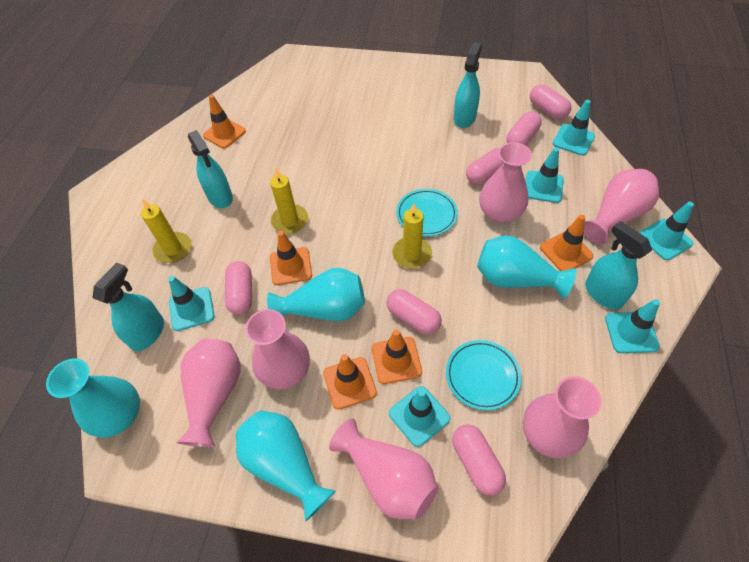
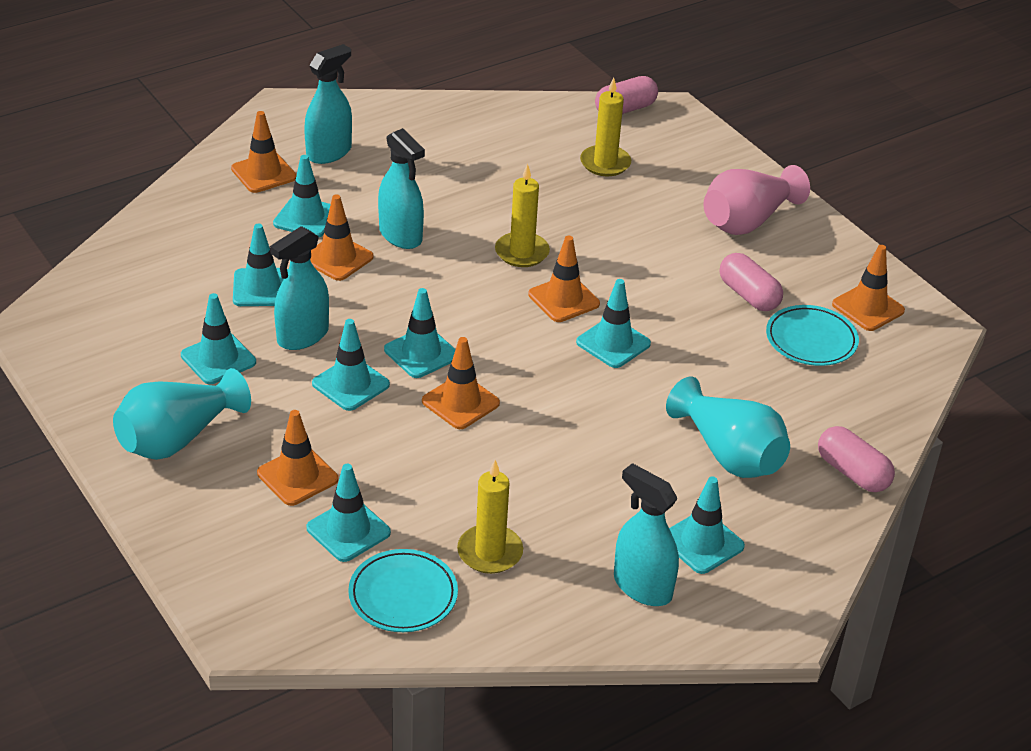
orange traffic cone: [203,95,246,149] [270,231,312,285] [323,354,377,410] [372,329,422,384] [540,215,593,271] = 5 -> [231,111,297,193] [257,410,338,506] [310,194,374,281] [422,337,500,429] [528,236,600,322] [832,245,905,331] = 6
pink capsule: [225,261,252,315] [387,289,442,335] [452,424,506,496] [466,148,504,185] [507,111,542,146] [530,84,571,120] = 6 -> [595,76,658,114] [720,253,783,311] [818,426,895,492] = 3
pink vase: [176,339,241,447] [245,309,310,390] [329,419,438,520] [479,142,532,223] [523,376,601,459] [584,169,659,245] = 6 -> [703,165,810,235] = 1
turquoise traffic cone: [168,276,215,331] [389,386,450,447] [525,148,564,203] [553,100,595,156] [605,299,660,353] [639,201,694,260] = 6 -> [181,293,256,384] [233,223,288,306] [273,155,331,237] [306,464,391,562] [312,319,390,411] [384,288,456,378] [576,279,651,368] [669,476,745,574] = 8
turquoise vase: [46,358,140,438] [236,411,336,522] [267,268,365,321] [477,235,576,299] = 4 -> [113,368,251,460] [666,377,790,478] = 2

